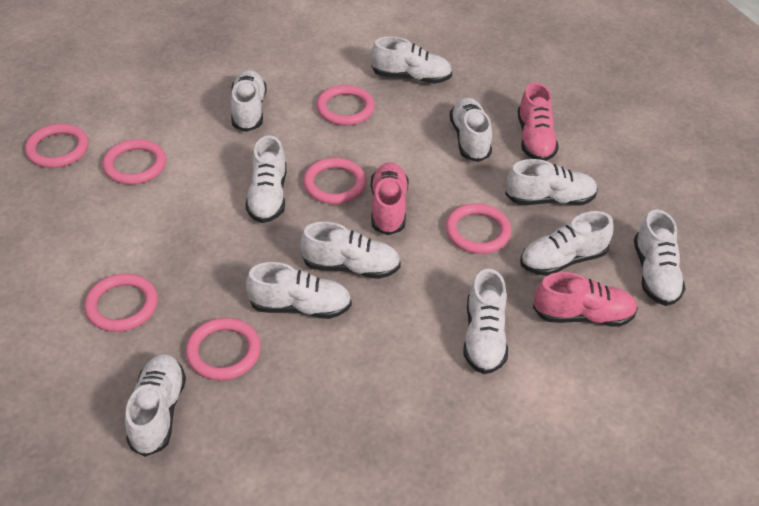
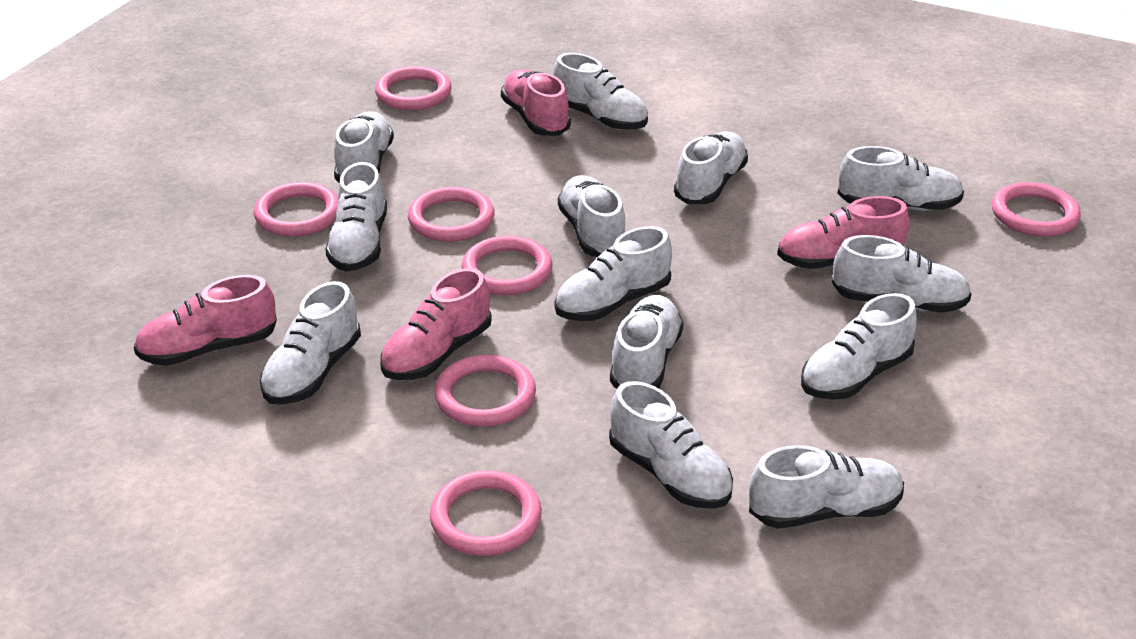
pink shoe: [371,162,409,235] [518,82,559,161] [533,272,638,327] = 3 -> [134,275,277,366] [380,268,492,380] [501,69,571,136] [777,196,910,269] = 4
white shoe: [125,354,186,457] [231,70,267,132] [245,135,287,223] [246,262,352,319] [300,222,401,279] [371,36,452,84] [450,97,492,162] [463,269,508,374] [505,159,598,205] [520,211,614,276] [634,209,686,306] = 11 -> [260,281,361,405] [325,162,387,272] [334,111,394,183] [553,53,648,130] [555,226,672,321] [558,175,625,257] [609,381,733,509] [610,295,683,389] [674,131,748,204] [749,445,904,529] [801,293,917,400] [832,235,972,313] [837,146,964,211] = 13

